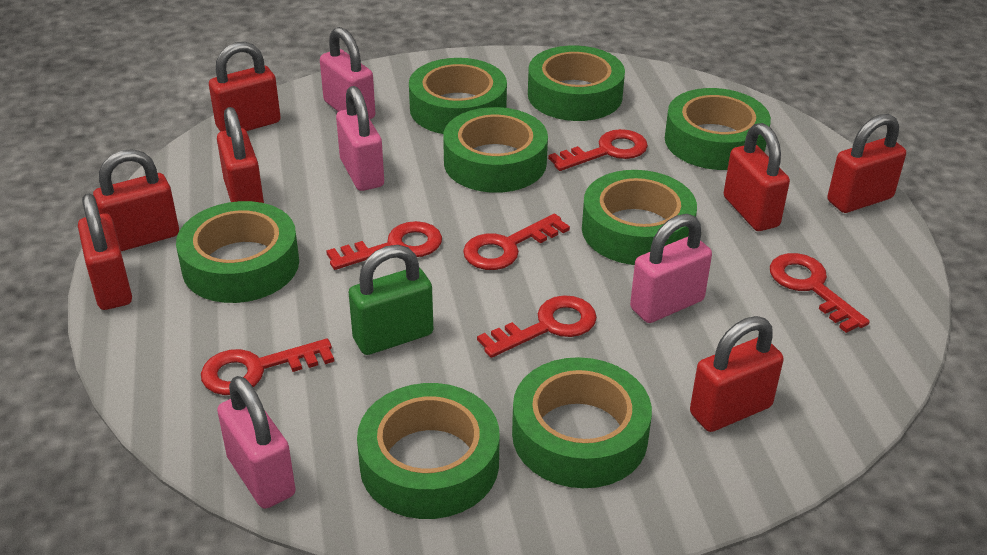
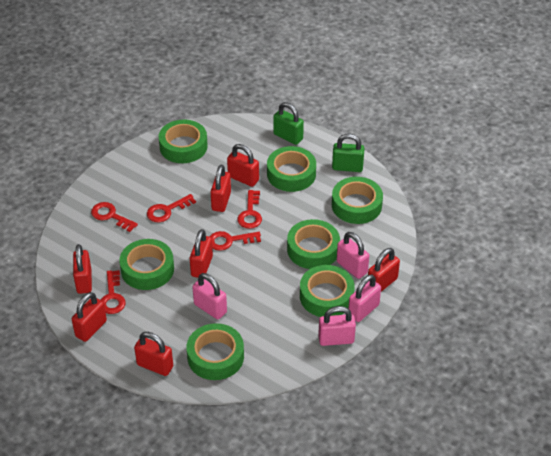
green padlock: [348,245,433,355] = 1 -> [273,102,304,145] [332,134,365,172] = 2
green tape: [176,201,299,303] [357,383,500,519] [409,58,507,134] [443,107,548,193] [512,357,652,488] [528,45,625,121] [582,170,697,265] [665,88,771,170] = 8 -> [119,239,174,290] [159,119,208,163] [187,323,244,380] [267,146,316,192] [287,219,340,269] [300,265,355,317] [332,177,383,224] = 7
red key: [201,339,334,395] [326,221,442,270] [463,214,570,270] [477,295,597,358] [548,129,648,171] [770,253,870,333] = 6 -> [91,202,138,232] [101,270,126,314] [147,194,196,222] [209,231,261,251] [237,190,262,229] = 5

